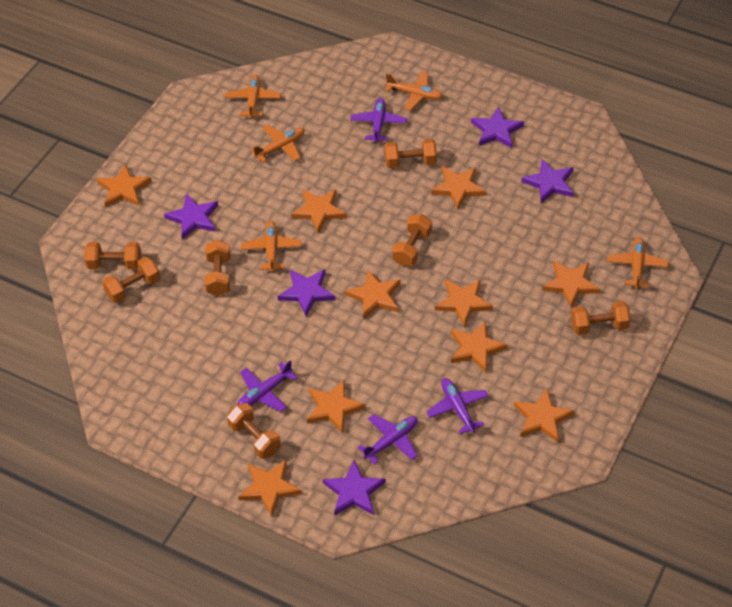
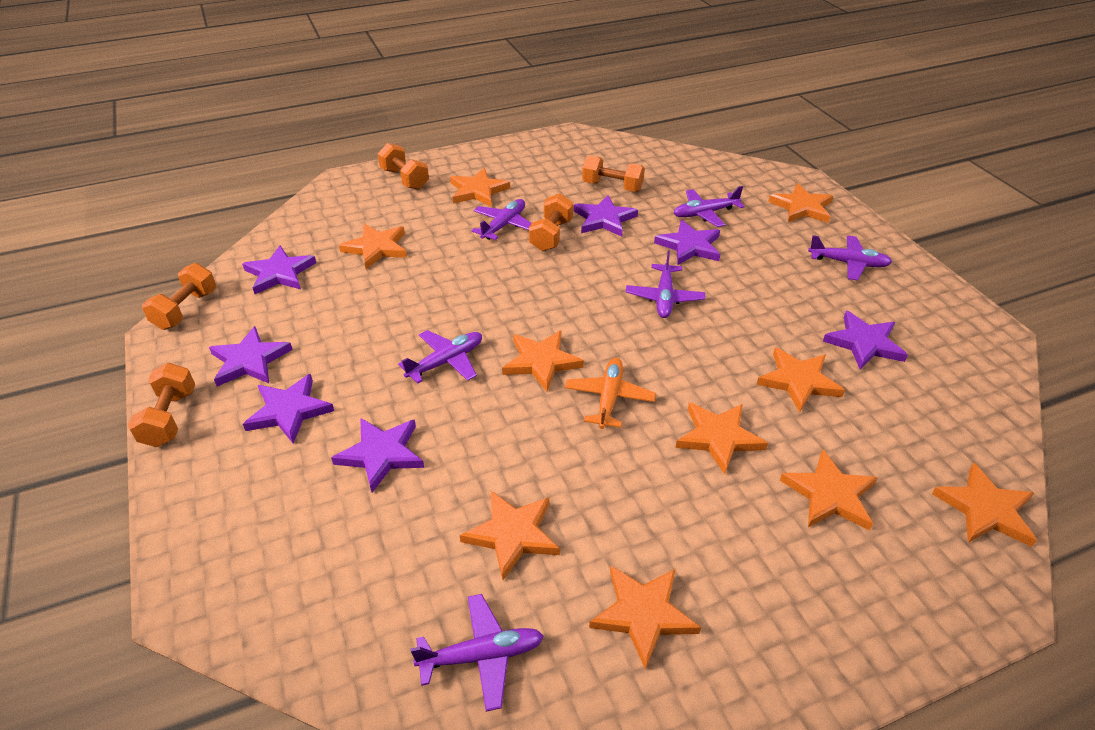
orange dumbbell: [84,242,141,269] [102,257,160,303] [204,240,230,296] [227,403,281,459] [385,139,437,168] [392,214,432,266] [571,301,631,335] = 7 -> [128,363,195,447] [142,263,216,330] [378,143,429,190] [529,193,573,251] [582,155,645,192] = 5
orange plane: [225,74,281,119] [241,221,301,272] [250,125,305,162] [385,71,443,111] [607,237,669,289] = 5 -> [565,358,656,429] = 1
purple plane: [238,360,298,412] [350,98,407,143] [357,414,418,464] [426,378,488,434] = 4 -> [398,330,482,384] [410,594,544,712] [472,199,532,240] [626,250,705,318] [673,186,745,227] [808,235,892,281] = 6
purple star: [164,193,218,239] [278,270,335,316] [323,460,386,515] [471,107,524,148] [521,159,574,203] = 5 -> [209,326,293,386] [242,245,316,294] [243,374,334,444] [331,418,424,492] [574,195,638,237] [654,220,720,265] [823,311,908,370] = 7

